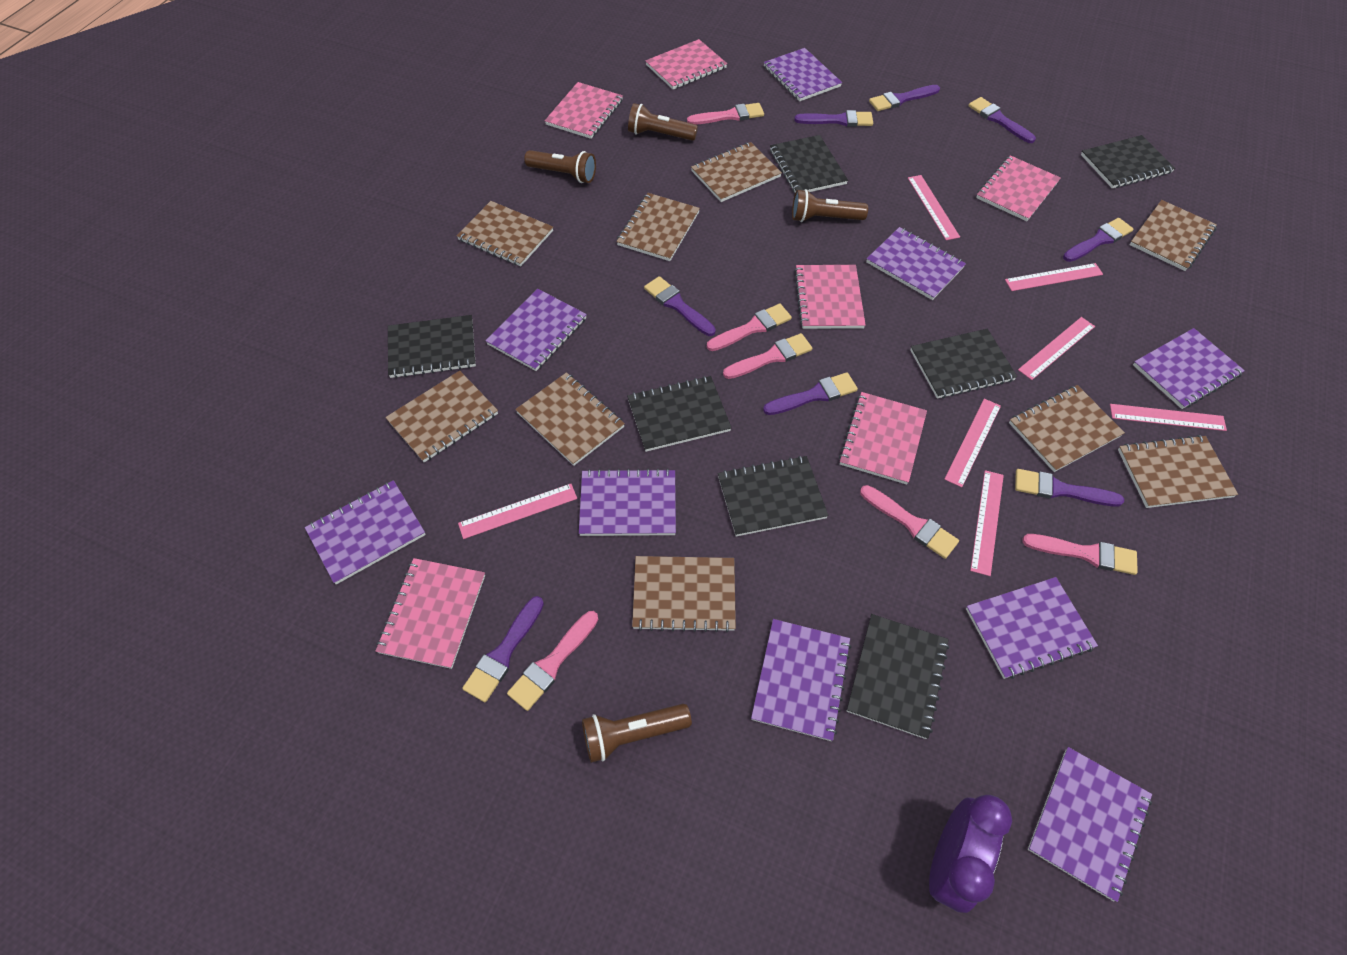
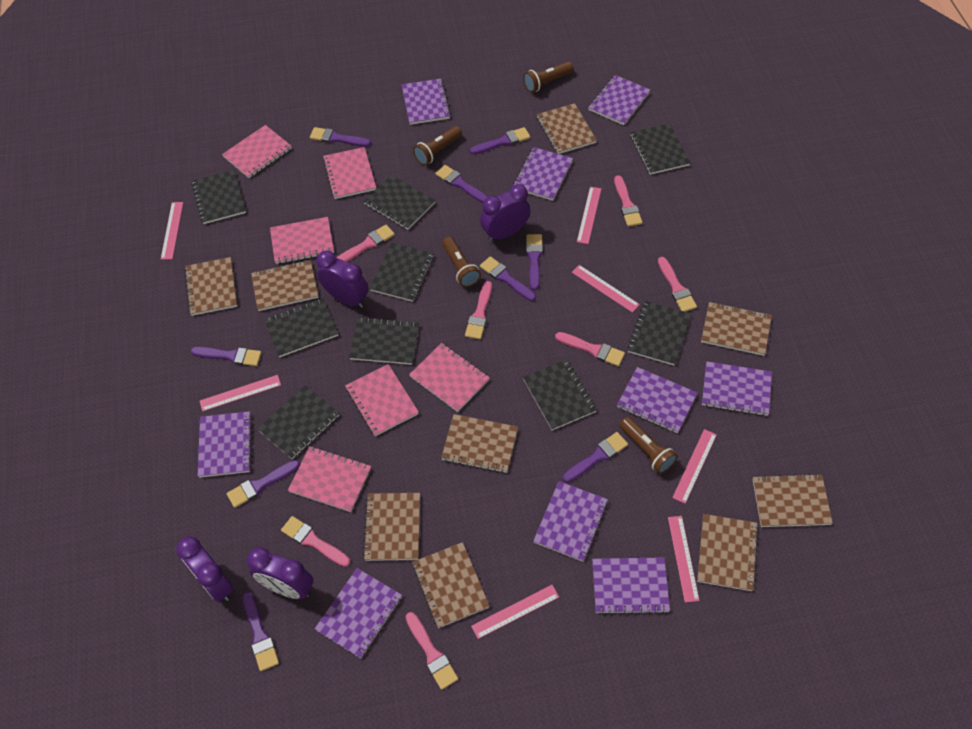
black notebook: [388,315,476,378] [627,376,732,452] [718,456,828,536] [770,135,848,192] [847,614,949,739] [910,329,1017,399] [1081,135,1175,188] = 7 -> [192,170,246,224] [257,385,339,459] [264,298,338,357] [349,317,419,365] [363,175,436,230] [369,243,434,302] [523,359,596,430] [627,301,691,365] [630,123,691,175] = 9
pink brush: [507,611,598,711] [687,103,764,125] [707,303,792,351] [723,333,812,379] [860,485,959,559] [1022,534,1138,575] = 6 -> [281,516,350,567] [337,225,395,262] [406,612,458,690] [465,281,492,339] [555,332,625,366] [614,175,643,227] [658,257,697,312] = 7
purple brush: [462,596,544,702] [644,276,716,336] [763,372,858,415] [794,110,873,127] [869,85,940,111] [968,97,1036,143] [1015,469,1124,507] [1063,218,1133,262] = 8 -> [191,347,262,366] [227,460,300,508] [242,591,279,671] [310,127,371,147] [435,165,488,203] [470,127,530,154] [480,256,536,301] [526,234,543,290] [563,432,628,483] = 9
purple clock: [929,795,1012,913] = 1 -> [176,536,233,602] [247,547,313,599] [316,251,368,308] [480,184,530,242] = 4

